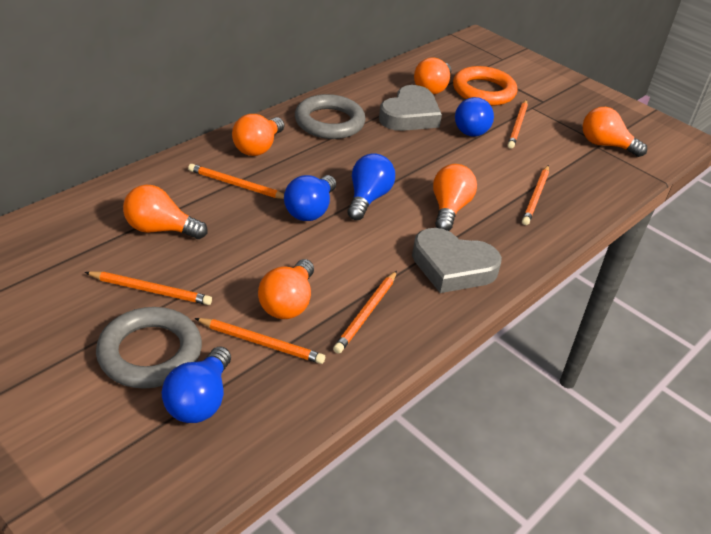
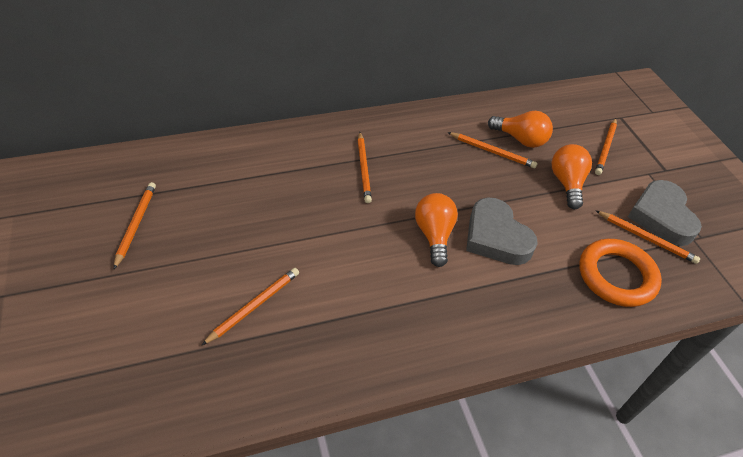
blue light bulb: [162,346,231,423] [284,175,336,221] [347,153,395,220] [455,97,494,137] = 4 -> none = 0
grey ring: [96,307,202,389] [295,94,366,139] = 2 -> none = 0
orange light bulb: [123,185,208,239] [232,114,284,156] [258,259,314,319] [414,57,451,95] [433,164,477,231] [583,107,647,157] = 6 -> [415,193,458,267] [488,111,553,148] [552,144,592,209] = 3

